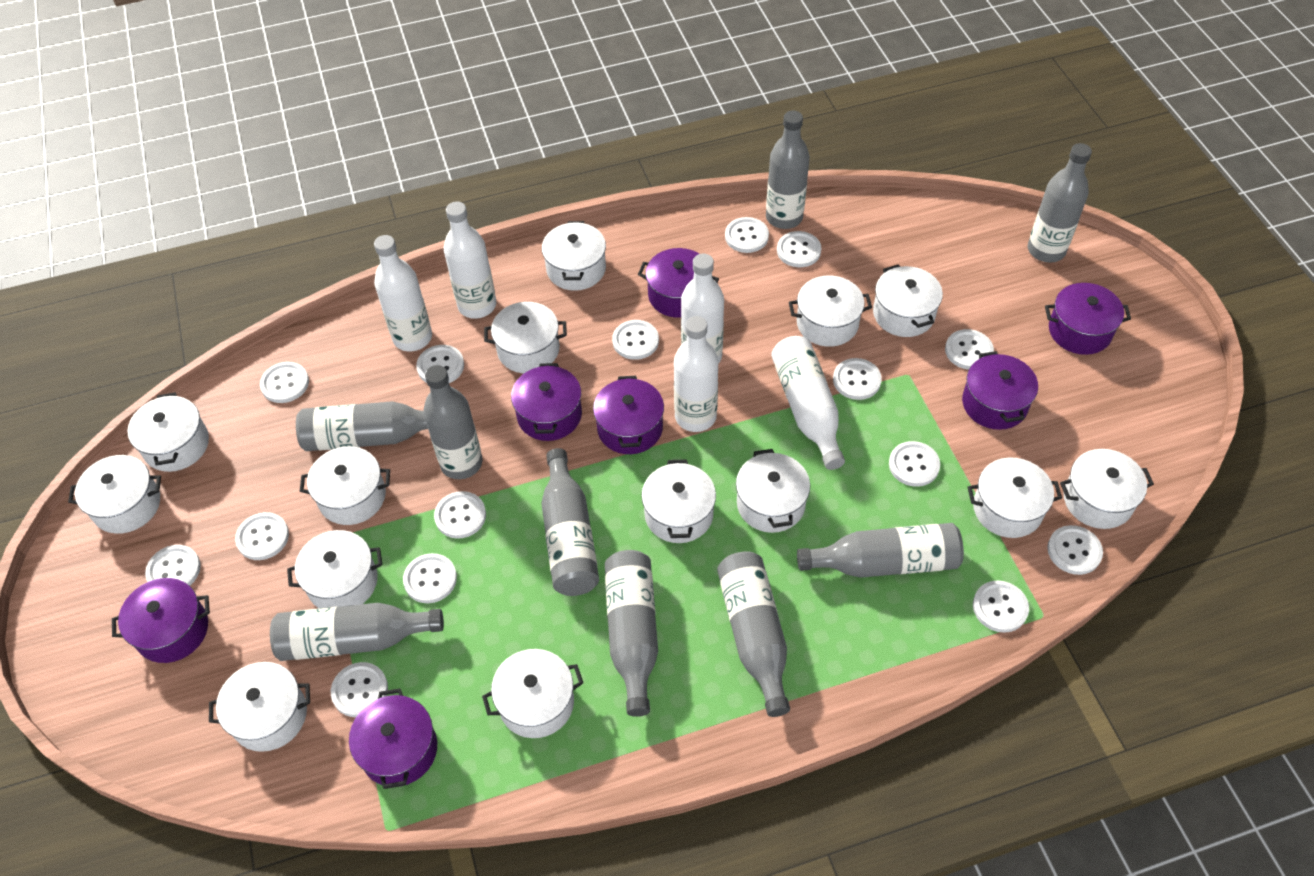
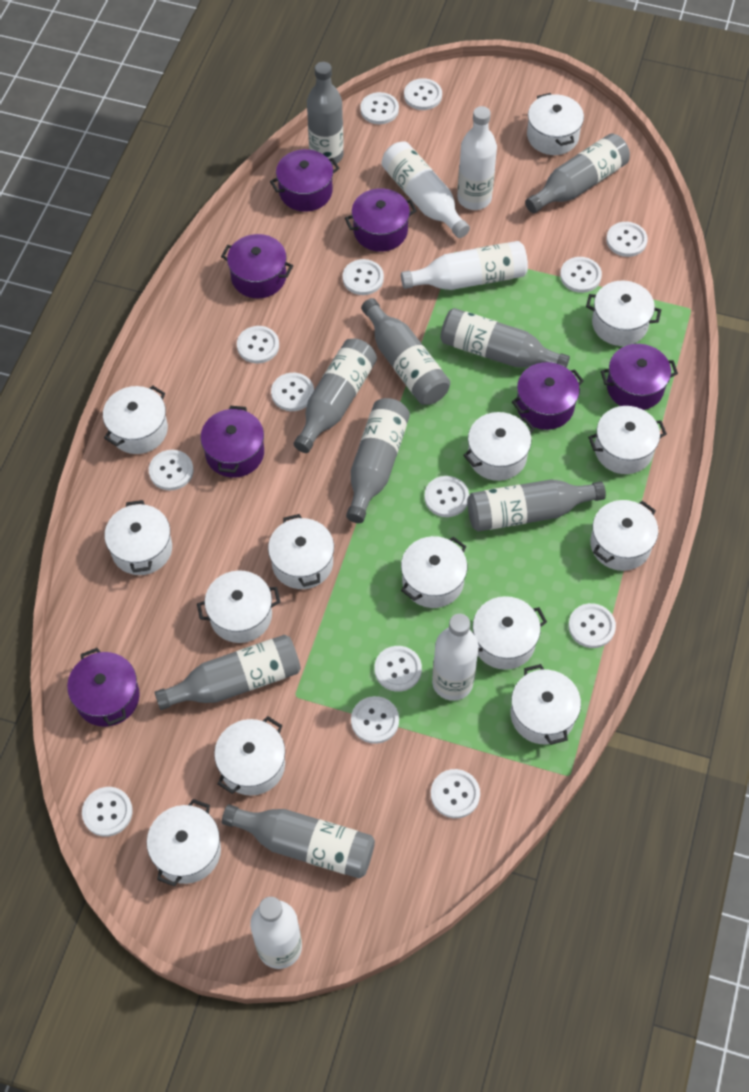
white button: [145,545,201,586] [235,512,289,560] [260,362,309,403] [331,662,388,717] [403,553,457,603] [416,345,464,383] [434,491,486,539] [612,320,659,360] [725,217,769,253] [777,231,822,267] [833,358,882,400] [889,441,940,487] [945,329,994,370] [973,580,1029,633] [1047,525,1103,575] = 15 -> [82,787,133,837] [149,450,194,490] [237,326,279,363] [271,373,314,411] [343,259,384,295] [351,696,399,744] [360,92,399,124] [374,646,422,692] [404,78,442,110] [424,476,469,517] [431,769,480,818] [560,257,602,293] [568,603,616,648] [606,222,648,257] = 14

